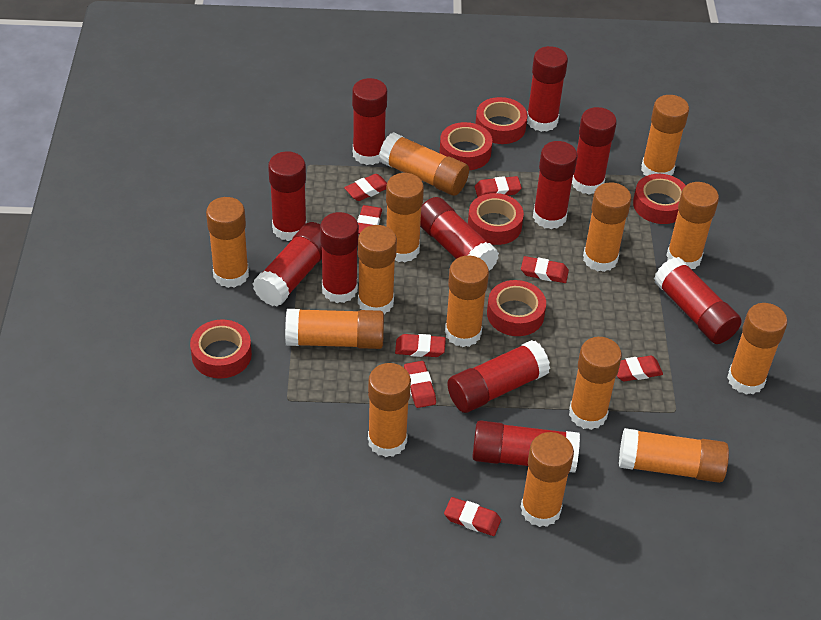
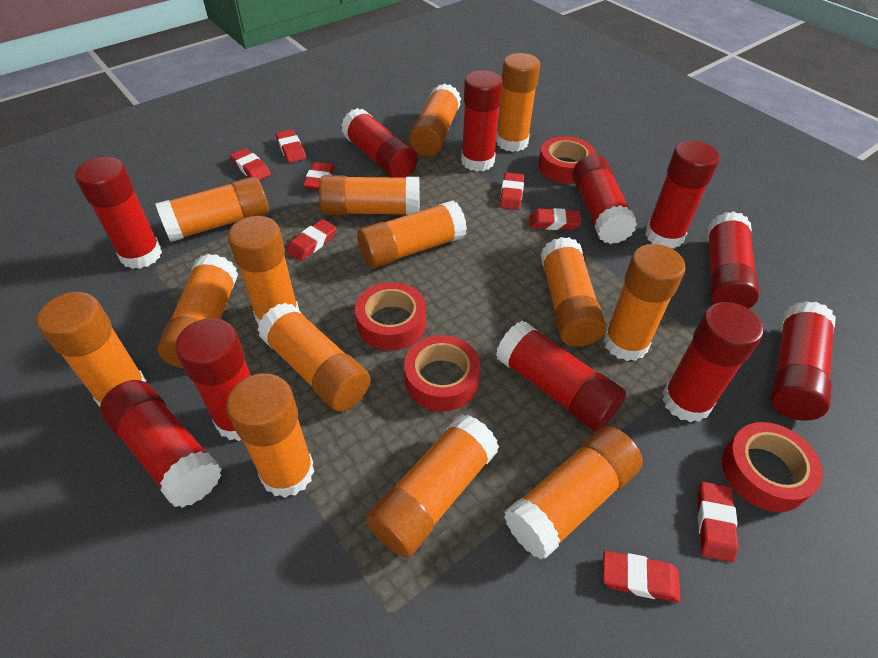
red tape: [190,319,252,378] [439,122,492,170] [468,193,524,245] [475,97,527,144] [487,280,546,336] [633,174,686,224] = 6 -> [355,282,426,350] [404,335,481,411] [538,136,596,184] [722,422,823,512] = 4

